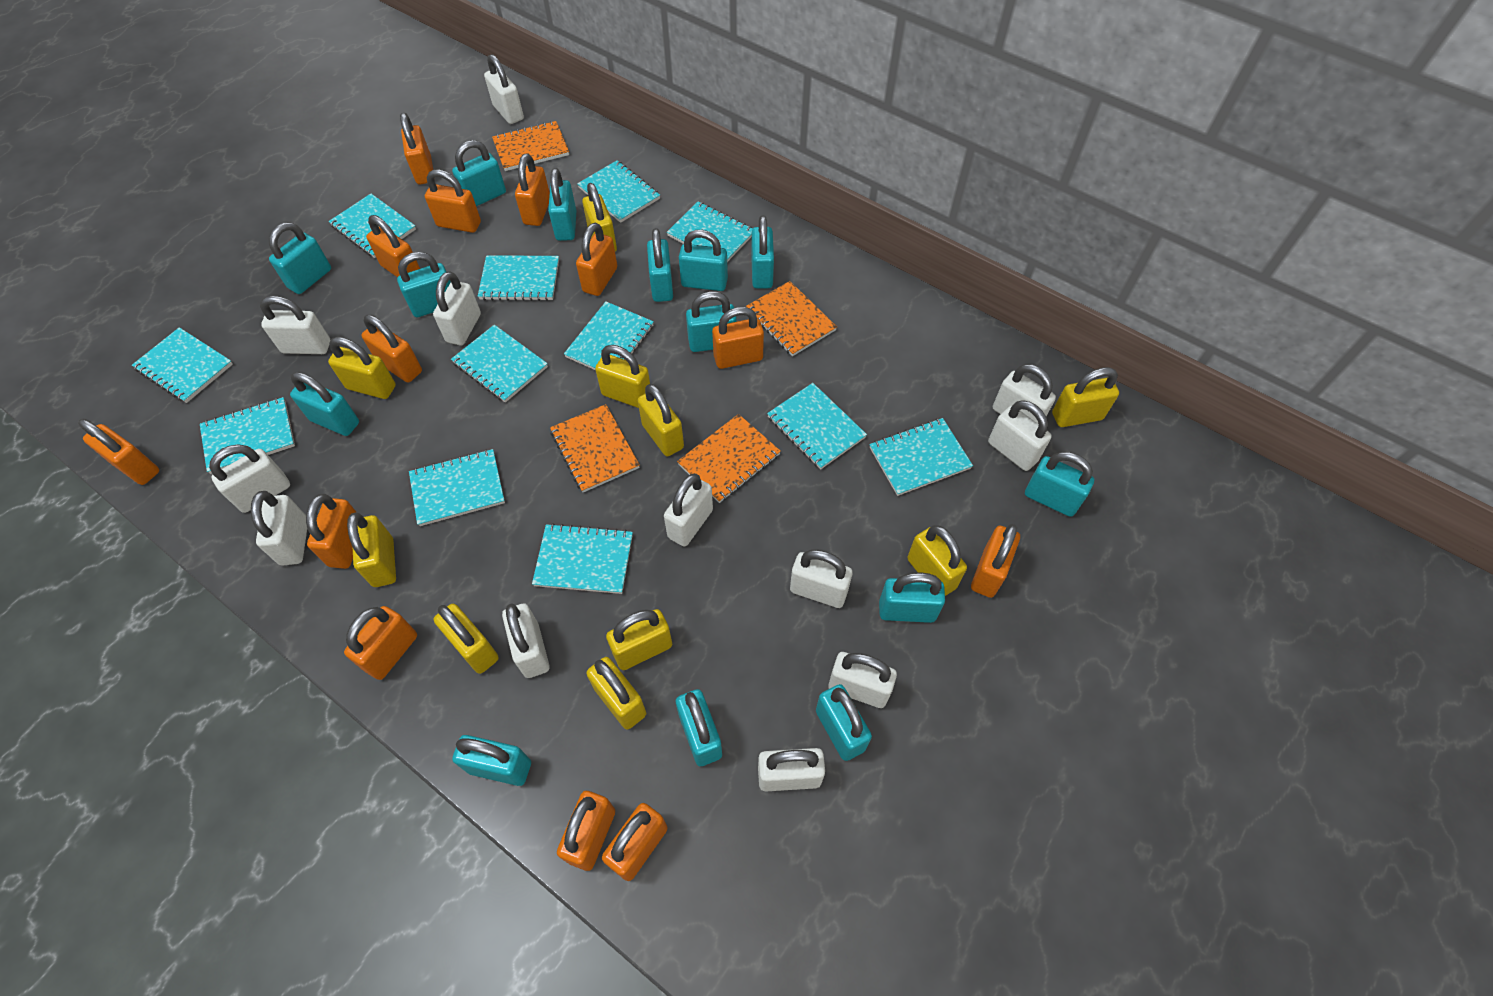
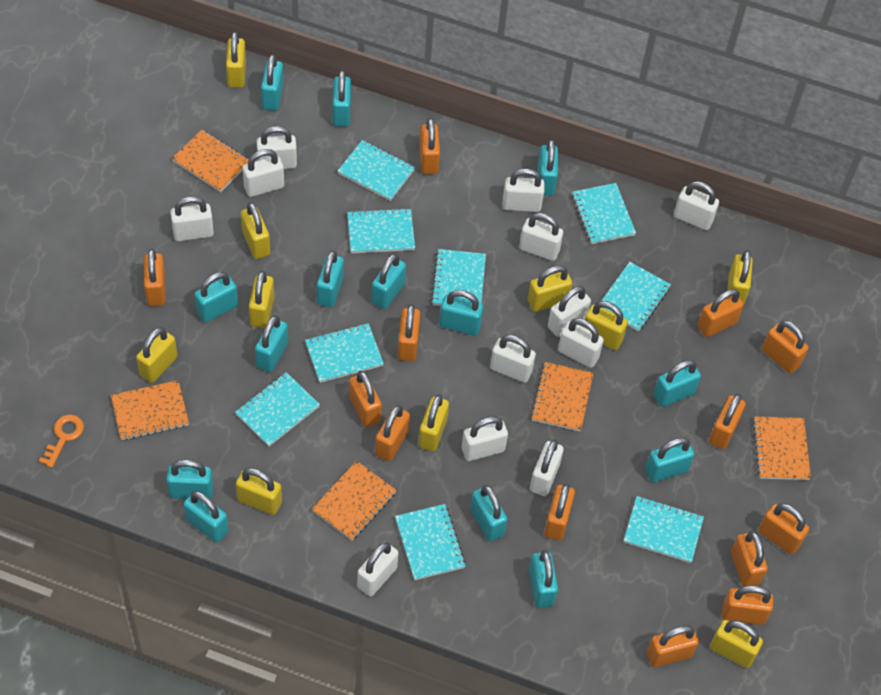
orange key: none = 0 -> [39,415,84,468] = 1
orange notebook: [492,121,569,171] [550,404,640,492] [677,414,781,503] [746,281,837,356] = 4 -> [111,380,189,440] [172,130,249,192] [312,461,397,541] [531,362,593,431] [753,417,811,480] = 5
turquoise notebook: [132,327,233,403] [200,397,295,474] [329,194,416,258] [409,449,505,526] [451,325,548,403] [478,255,559,301] [532,523,633,594] [564,302,654,370] [577,160,660,223] [667,202,753,262] [767,383,867,470] [869,418,973,496] = 12 -> [235,372,320,447] [305,323,384,383] [338,140,415,201] [347,208,415,253] [395,504,466,580] [431,249,486,306] [572,183,636,244] [601,262,671,332] [624,496,704,563] = 9

